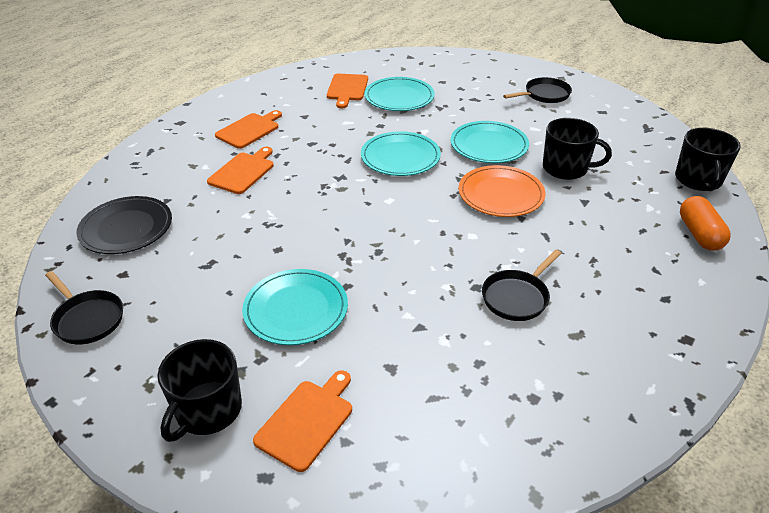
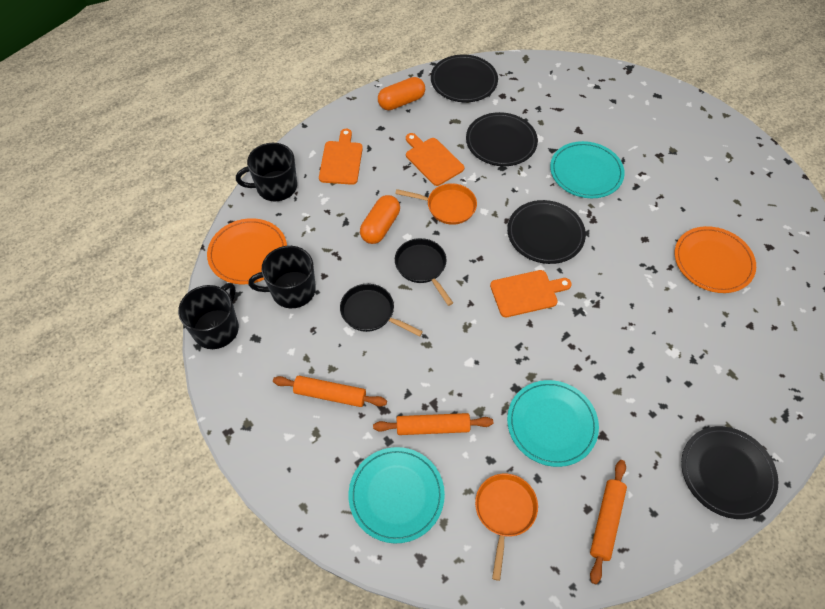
black pan: [45,271,123,345] [482,250,561,321] [503,77,572,103] = 3 -> [340,284,423,337] [395,238,453,306] = 2
black plate: [77,196,172,254] = 1 -> [431,54,498,102] [466,112,538,166] [507,200,586,264] [681,426,778,519] = 4
orange capsule: [680,196,731,251] = 1 -> [360,195,400,244] [378,77,425,110] = 2
orange cutting board: [207,147,274,194] [215,110,282,149] [253,370,352,472] [327,74,368,109] = 4 -> [319,129,363,185] [406,133,464,186] [490,270,572,317] = 3
orange pan: none = 0 -> [395,183,477,225] [475,473,538,581] = 2
orange plate: [458,165,545,217] = 1 -> [207,218,287,284] [675,226,756,293] = 2
orange rolling pin: none = 0 -> [273,376,387,407] [373,413,493,435] [590,460,627,584] = 3
turquoise plate: [242,269,348,345] [361,131,441,176] [365,77,435,111] [450,121,529,163] = 4 -> [348,447,445,543] [507,380,599,467] [550,141,625,198] = 3

